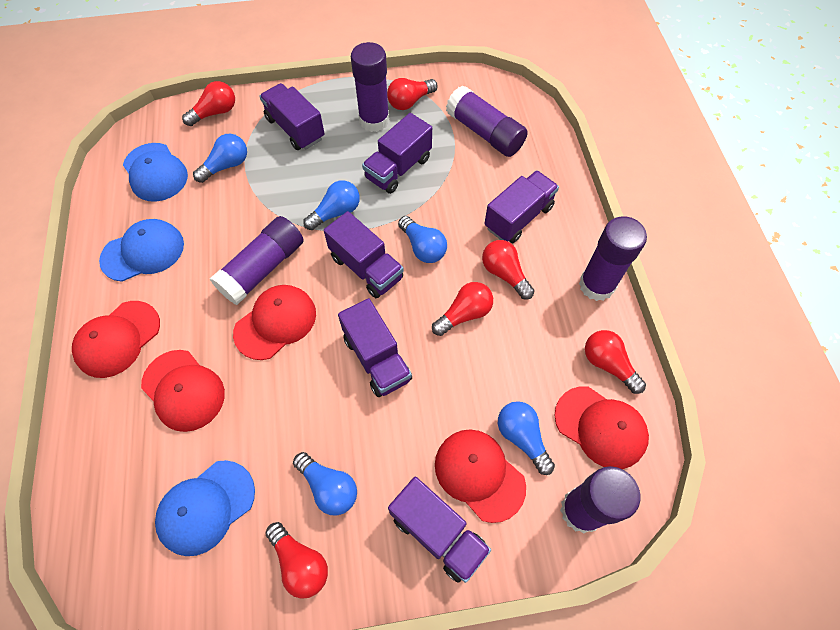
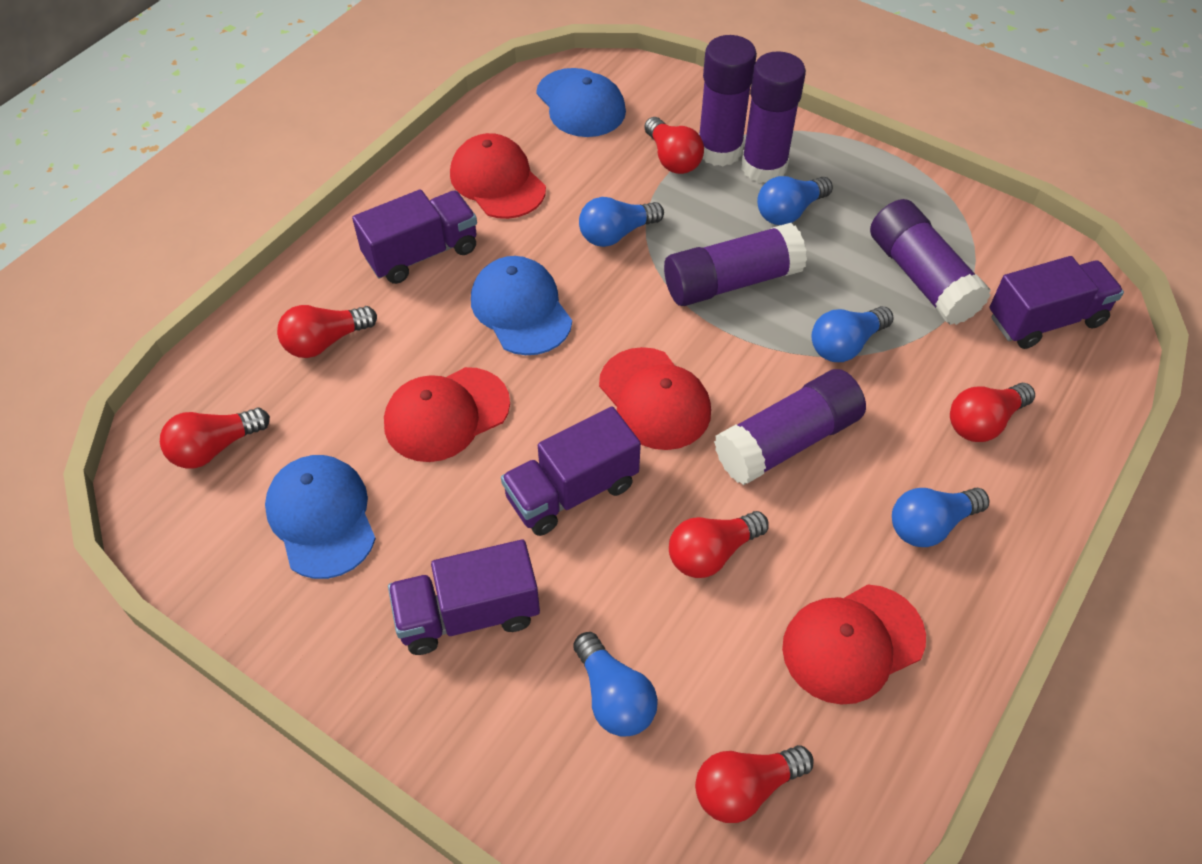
purple truck: [259,83,325,150] [324,211,404,298] [338,298,412,397] [362,113,432,194] [388,477,491,583] [484,170,559,243] = 6 -> [352,189,477,284] [388,540,540,655] [501,407,641,536] [990,256,1124,349] = 4
red cap: [72,301,160,378] [141,350,225,432] [233,285,316,360] [435,429,526,523] [554,386,649,469] = 5 -> [384,367,510,462] [450,133,546,219] [599,347,711,450] [782,584,926,705] = 4

